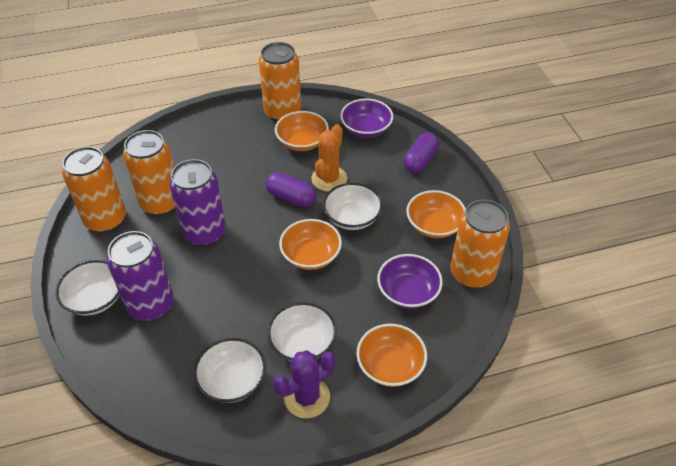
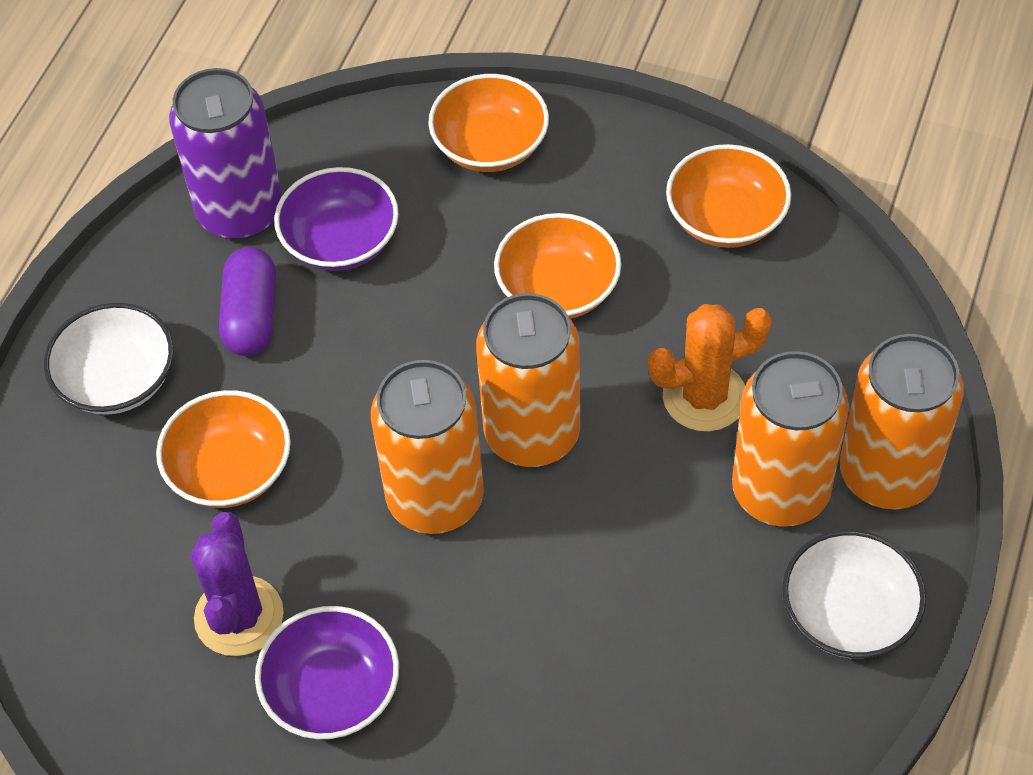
purple can: [107,231,174,321] [169,159,226,246] = 2 -> [169,68,283,240] = 1
purple capsule: [265,172,316,207] [403,132,439,173] = 2 -> [219,247,276,356] = 1
white bowl: [56,260,120,316] [194,338,266,403] [268,302,337,361] [323,183,383,230] = 4 -> [44,303,174,415] [782,530,926,659] = 2

